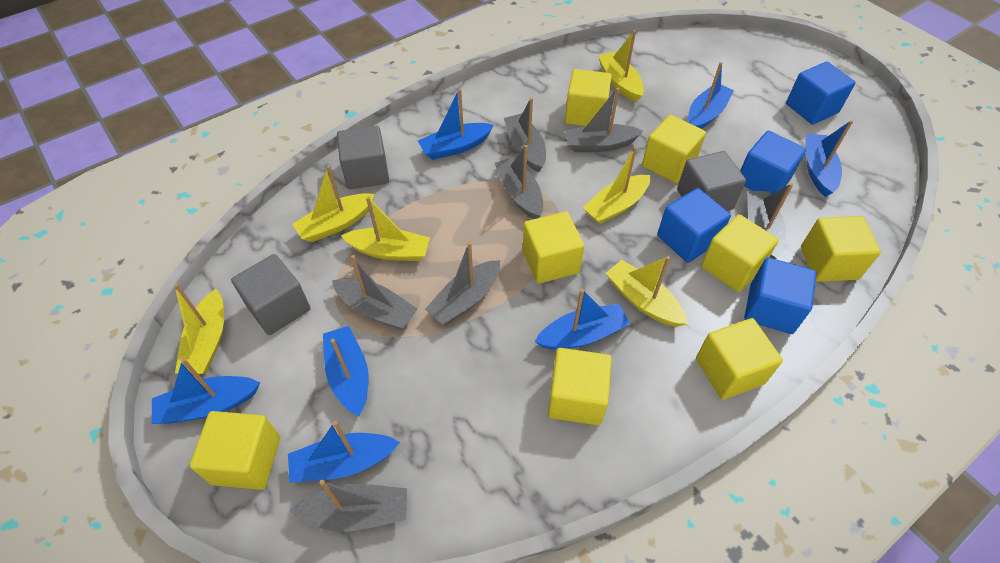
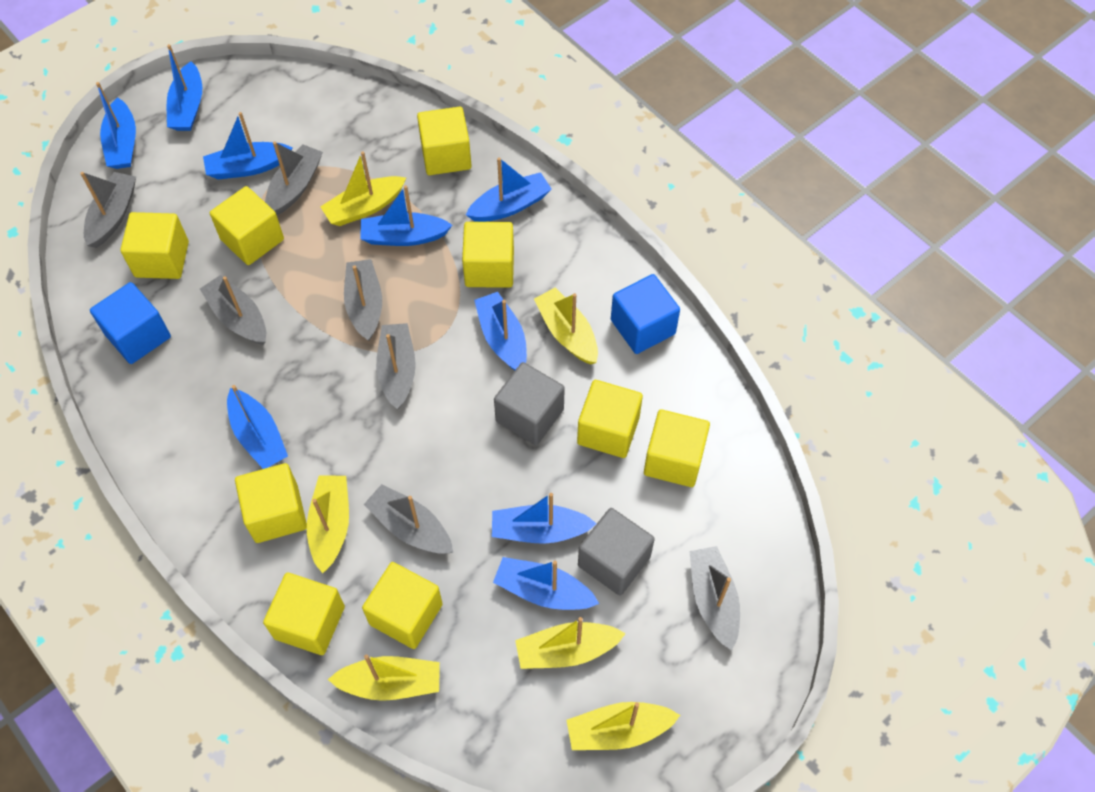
blue boat: [152,358,260,424] [288,421,400,483] [323,326,368,416] [418,88,494,160] [534,289,630,350] [688,62,734,129] [806,120,853,197] = 7 -> [96,82,136,169] [167,44,202,131] [203,112,293,179] [227,385,288,469] [360,185,453,246] [466,157,552,222] [474,292,527,370] [492,493,597,544] [493,557,599,610] = 9
blue cube: [657,188,731,263] [740,131,806,194] [744,257,816,334] [786,62,856,125] = 4 -> [90,282,171,364] [611,274,680,354] = 2
grey cube: [231,254,311,335] [337,126,389,189] [677,151,746,211] = 3 -> [494,362,565,445] [578,508,655,596] = 2
yellow cube: [190,411,280,490] [523,212,584,284] [548,348,612,425] [565,69,612,126] [642,115,706,183] [696,318,783,400] [701,214,779,292] [801,216,881,282] = 8 -> [120,212,189,279] [210,186,284,265] [235,463,307,543] [263,572,345,655] [362,562,443,649] [417,107,472,175] [462,222,514,288] [577,380,643,458] [644,409,710,487] = 9

